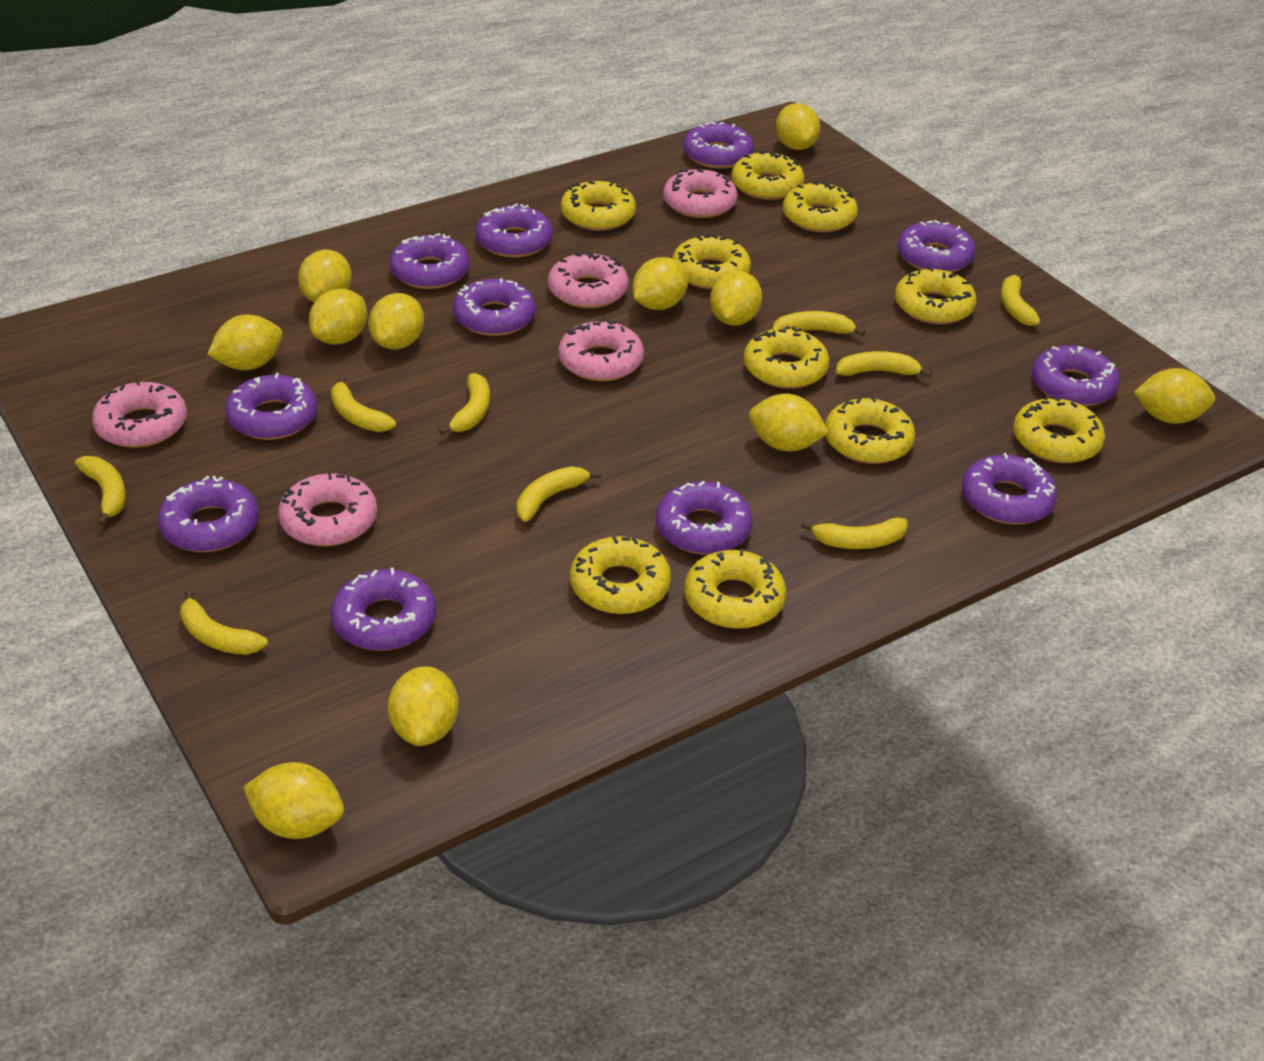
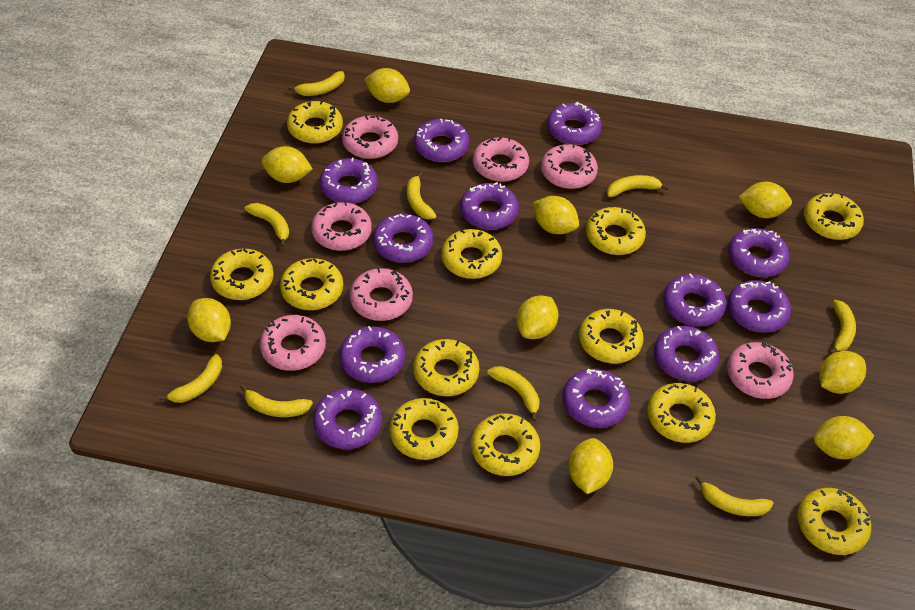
pink donut: [92,380,187,448] [278,473,377,546] [548,252,628,308] [558,319,644,381] [663,168,738,218] = 5 -> [260,315,326,371] [311,201,372,251] [342,116,398,159] [350,268,413,321] [473,137,529,182] [541,144,598,189] [727,342,794,399] = 7
purple donut: [158,476,259,552] [225,373,318,440] [331,568,436,651] [389,233,470,289] [453,278,536,336] [475,203,553,258] [656,481,753,555] [683,122,754,169] [897,220,976,272] [962,453,1057,525] [1032,345,1120,406] = 11 -> [313,388,382,449] [319,158,378,204] [339,326,405,383] [373,214,433,263] [414,119,470,162] [460,182,519,230] [547,102,602,145] [562,369,630,428] [654,326,719,381] [663,273,726,326] [727,280,791,333] [728,228,790,277] = 12
yellow donut: [561,181,636,231] [570,536,671,614] [672,235,751,289] [684,549,786,629] [731,150,804,200] [744,326,829,389] [783,181,858,232] [825,397,915,464] [895,267,976,324] [1013,396,1105,463] = 10 -> [210,248,274,300] [280,258,343,310] [287,101,343,144] [389,398,459,460] [413,339,479,396] [441,229,502,279] [471,413,540,476] [579,309,644,363] [586,207,646,255] [647,383,716,443] [797,488,871,555] [804,193,864,240] = 12
yellow lemon: [207,315,283,370] [243,762,344,839] [298,250,352,302] [309,289,367,345] [368,293,424,350] [388,666,459,746] [633,257,688,310] [710,271,762,326] [749,394,829,451] [776,103,820,150] [1134,368,1215,424] = 11 -> [187,298,231,342] [261,146,312,183] [365,68,410,103] [516,295,558,339] [533,196,579,234] [568,438,613,494] [739,182,792,218] [814,416,874,459] [819,351,866,394] = 9

